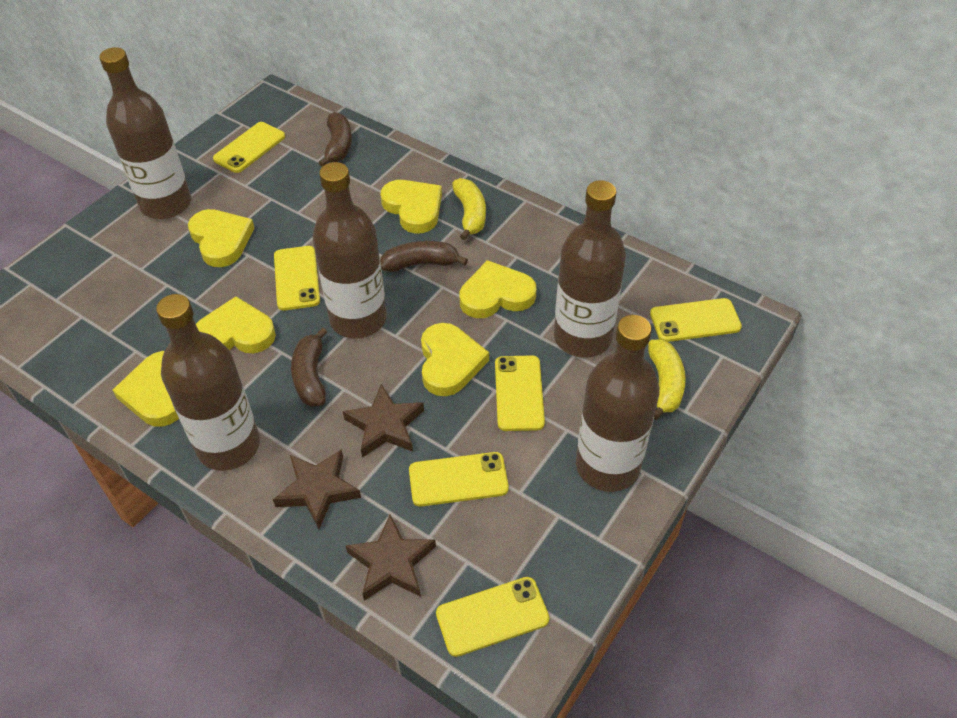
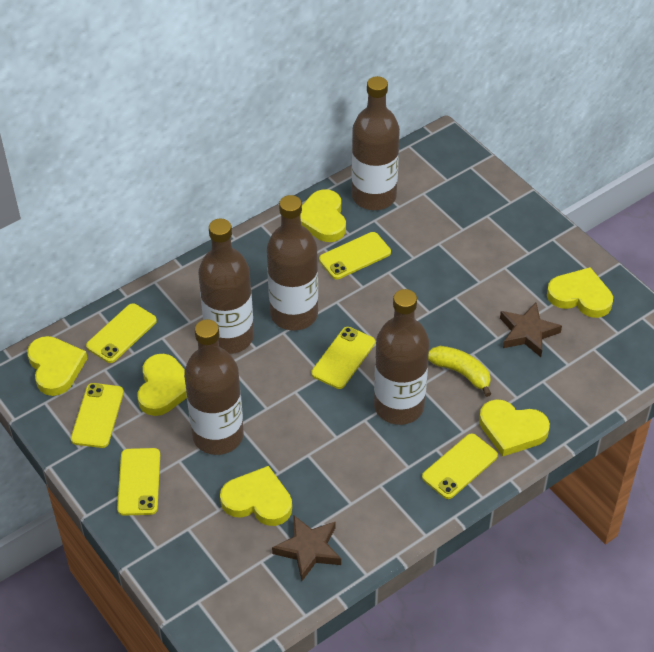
brown banana: [291,327,327,407] [319,112,352,167] [380,241,468,272] = 3 -> none = 0
brown star: [273,449,361,529] [343,384,424,457] [345,515,436,601] = 3 -> [272,515,341,581] [500,303,562,357] = 2
yellow banana: [452,178,486,240] [648,340,686,420] = 2 -> [428,346,491,397] = 1

